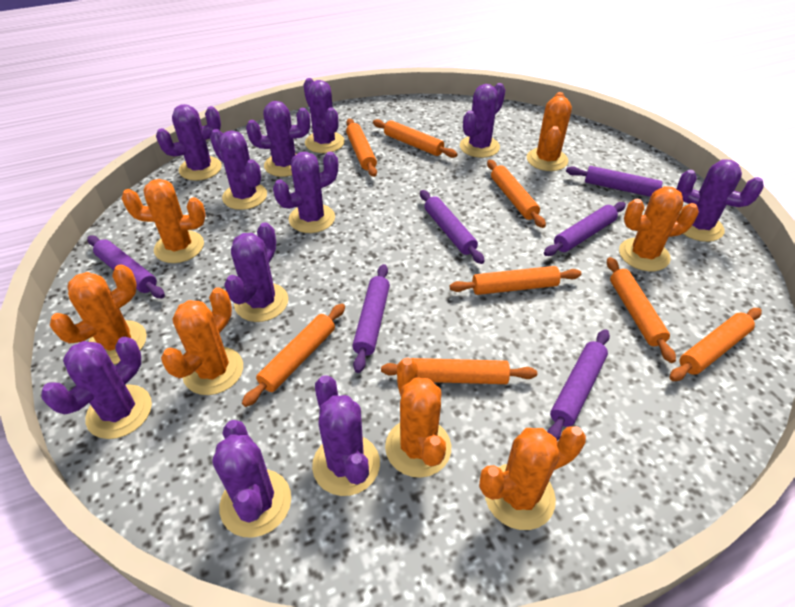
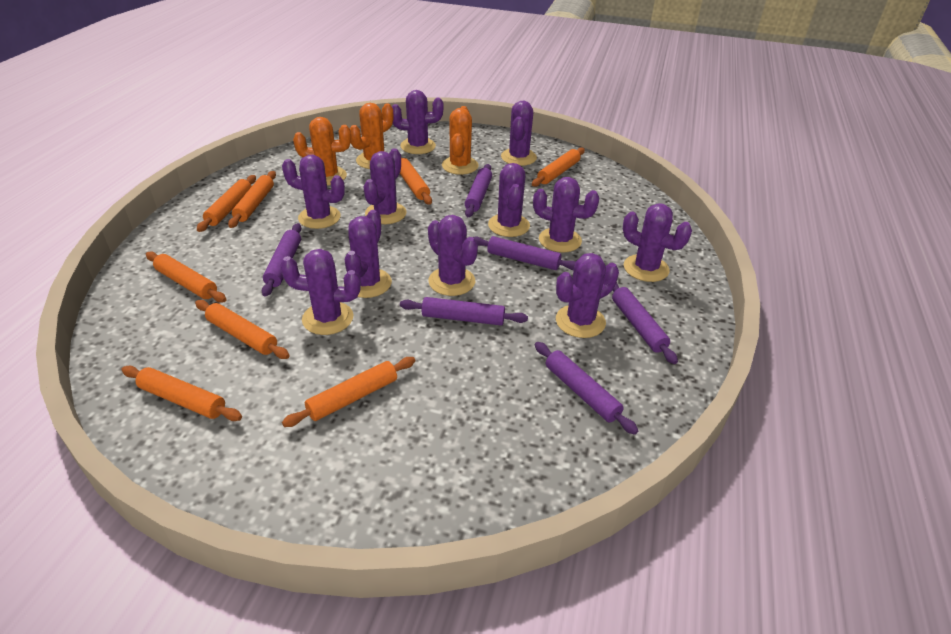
orange cactus: [50,264,147,364] [121,179,206,263] [161,287,243,395] [385,358,451,478] [479,426,586,530] [527,92,572,171] [619,186,699,271] = 7 -> [293,117,351,186] [350,103,393,169] [442,106,478,175] = 3

